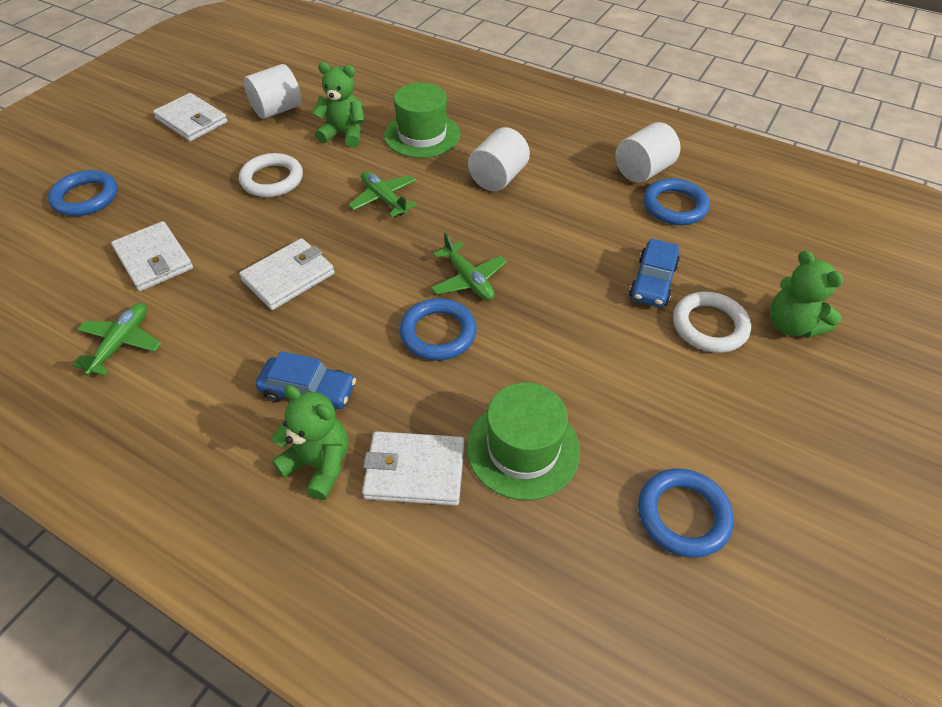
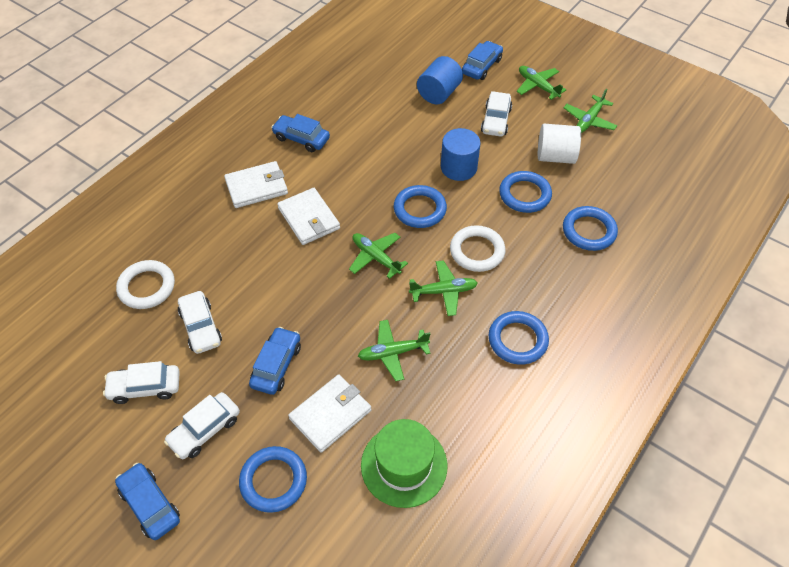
blue car: [256,351,356,410] [629,238,680,307] = 2 -> [115,463,180,540] [249,327,301,395] [271,114,330,152] [462,41,503,80] = 4
blue cylinder: none = 0 -> [417,56,463,104] [441,128,481,181] = 2
blue ring: [48,170,118,216] [399,298,477,361] [638,469,734,558] [643,178,710,225] = 4 -> [239,446,307,513] [394,185,447,228] [488,311,549,365] [499,171,552,213] [563,206,618,251] = 5
green hat: [384,83,460,158] [467,382,580,500] = 2 -> [361,419,448,508] = 1
green plane: [72,303,161,376] [348,171,417,217] [431,232,507,301] = 3 -> [349,233,408,279] [358,320,431,381] [409,260,478,316] [517,66,566,100] [563,89,617,133] = 5
green teddy bear: [272,385,348,500] [312,62,365,148] [770,250,843,338] = 3 -> none = 0
white car: none = 0 -> [103,361,180,404] [164,392,240,459] [178,291,222,354] [481,91,512,137] = 4
white cylinder: [244,64,302,119] [468,127,530,191] [616,122,680,183] = 3 -> [538,124,581,164] = 1
white wallet: [111,221,193,291] [153,93,228,141] [239,238,335,310] [362,431,464,506] = 4 -> [224,161,288,208] [277,188,340,245] [288,375,371,453] = 3

